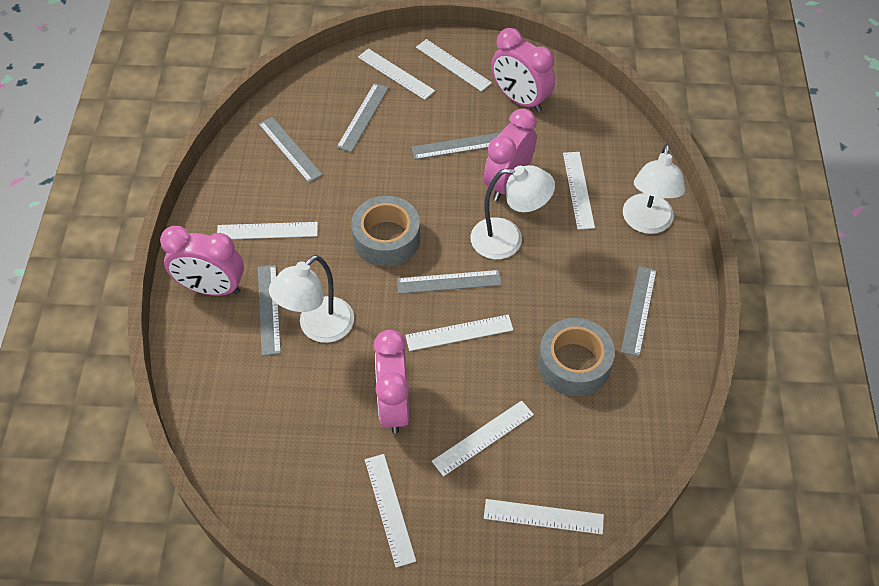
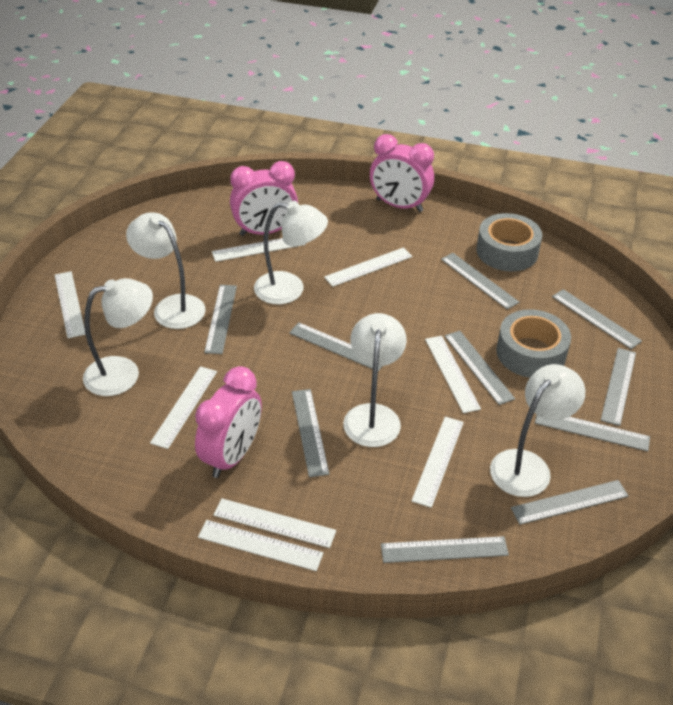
grey ruler: [258,265,281,356] [259,117,323,183] [337,83,389,152] [397,270,502,294] [412,132,501,160] [621,266,657,357] = 6 -> [204,285,237,354] [289,322,382,371] [292,389,329,477] [381,536,509,563] [441,253,519,310] [445,331,515,405] [511,480,629,525] [535,415,650,451] [552,289,642,349] [601,348,636,426] = 10
pink clock: [160,226,244,296] [373,330,409,434] [484,108,537,201] [491,28,555,112] = 4 -> [195,366,262,478] [230,161,298,236] [370,134,434,212] = 3
white lamp: [269,255,354,343] [470,165,555,259] [623,144,685,234] = 3 -> [83,278,153,396] [126,212,206,329] [254,201,328,304] [343,313,407,447] [490,364,585,497] = 5

